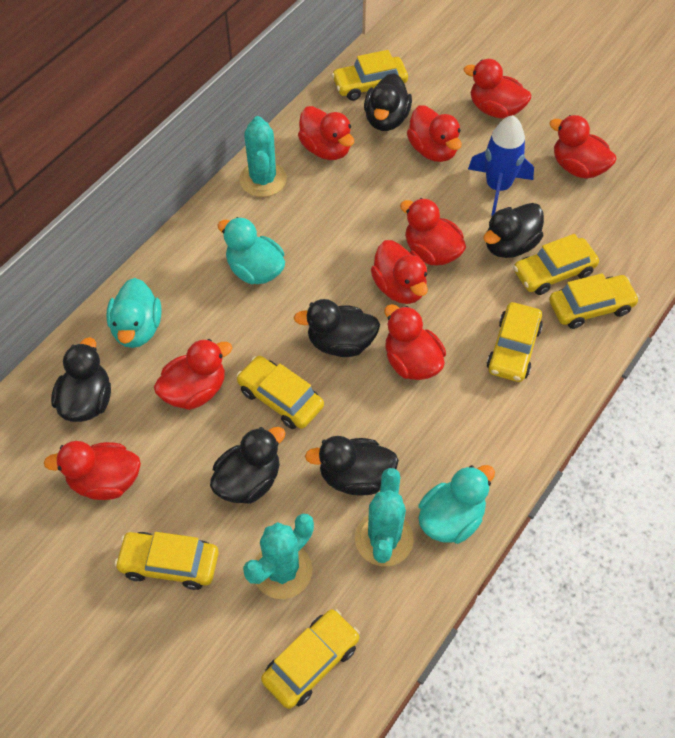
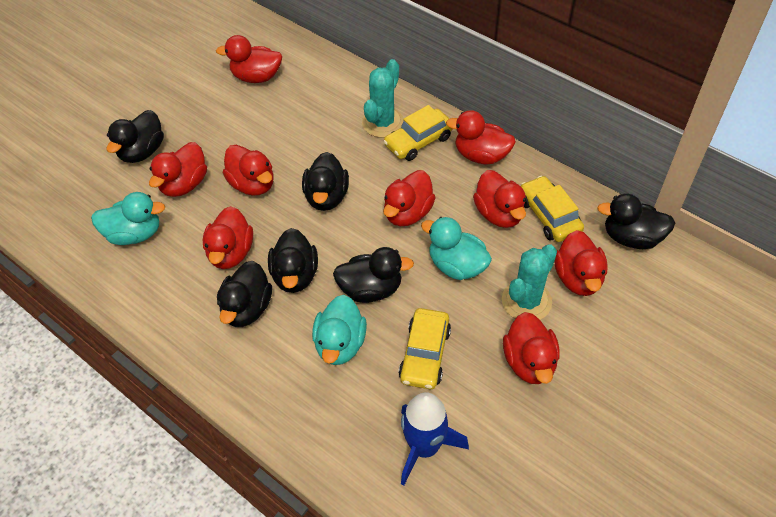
turquoise cactus: [239,116,287,197] [243,514,314,599] [355,468,414,566] = 3 -> [362,59,404,138] [502,244,557,320] = 2
yellow car: [115,532,219,590] [236,356,324,429] [261,609,360,709] [332,50,408,101] [487,302,543,382] [513,234,599,295] [549,273,639,329] = 7 -> [383,105,453,161] [399,308,451,389] [520,176,584,242] = 3

